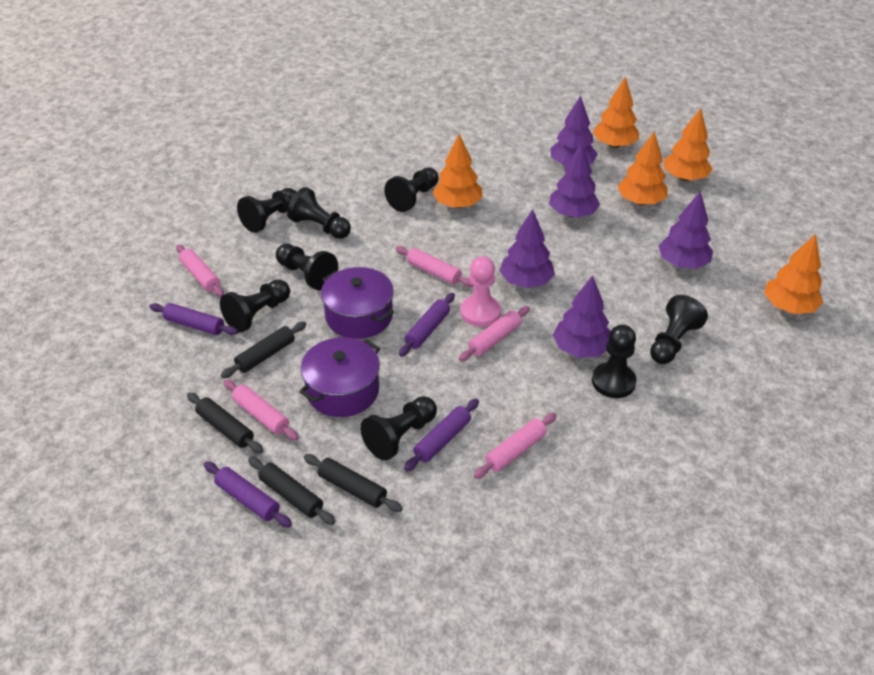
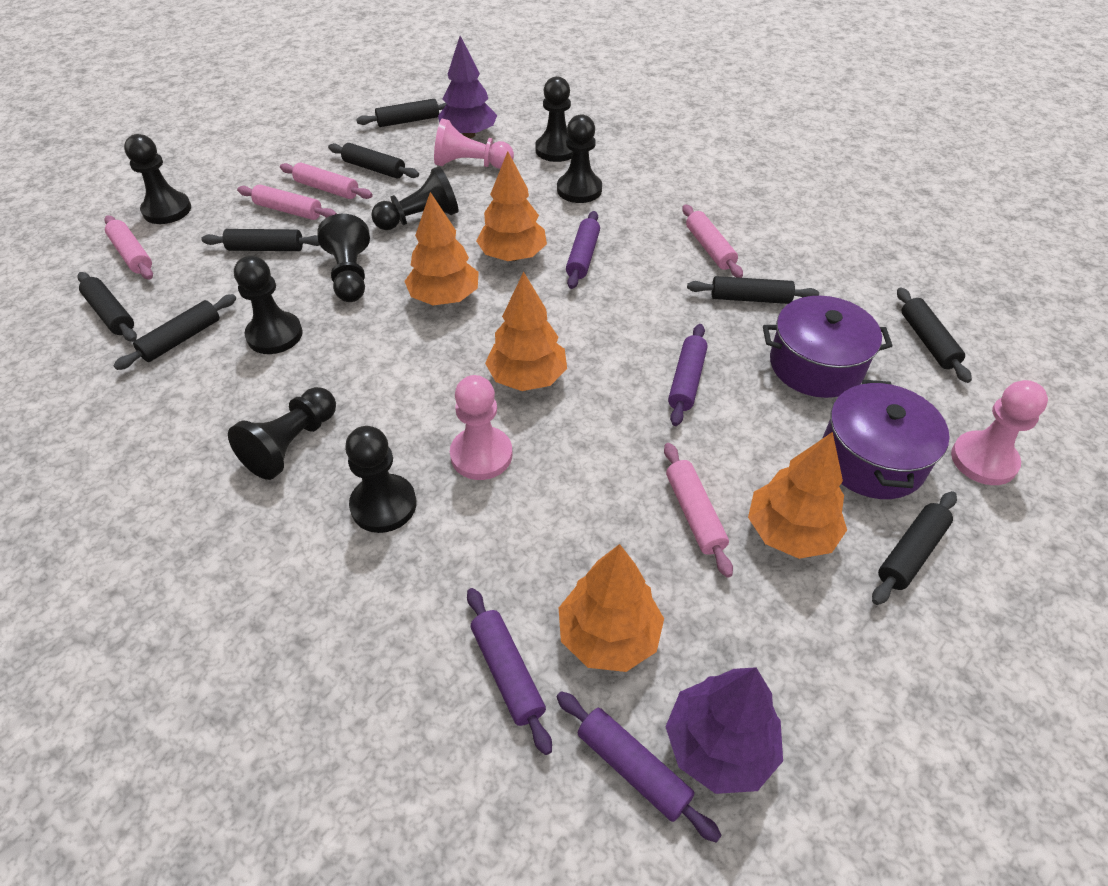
black rolling pin: [187,393,263,454] [221,321,307,378] [248,457,335,525] [304,454,403,512] = 4 -> [77,272,137,342] [113,294,236,370] [201,229,320,251] [328,143,419,179] [356,99,447,127] [687,276,819,304] [872,491,957,605] [897,287,972,383] = 8
pink pawn: [461,256,501,327] = 1 -> [434,119,514,169] [450,375,512,480] [951,380,1048,485] = 3
purple tree: [499,209,555,288] [549,143,600,218] [550,95,598,165] [553,275,611,358] [658,191,713,269] = 5 -> [438,36,497,138] [666,667,783,794] = 2

